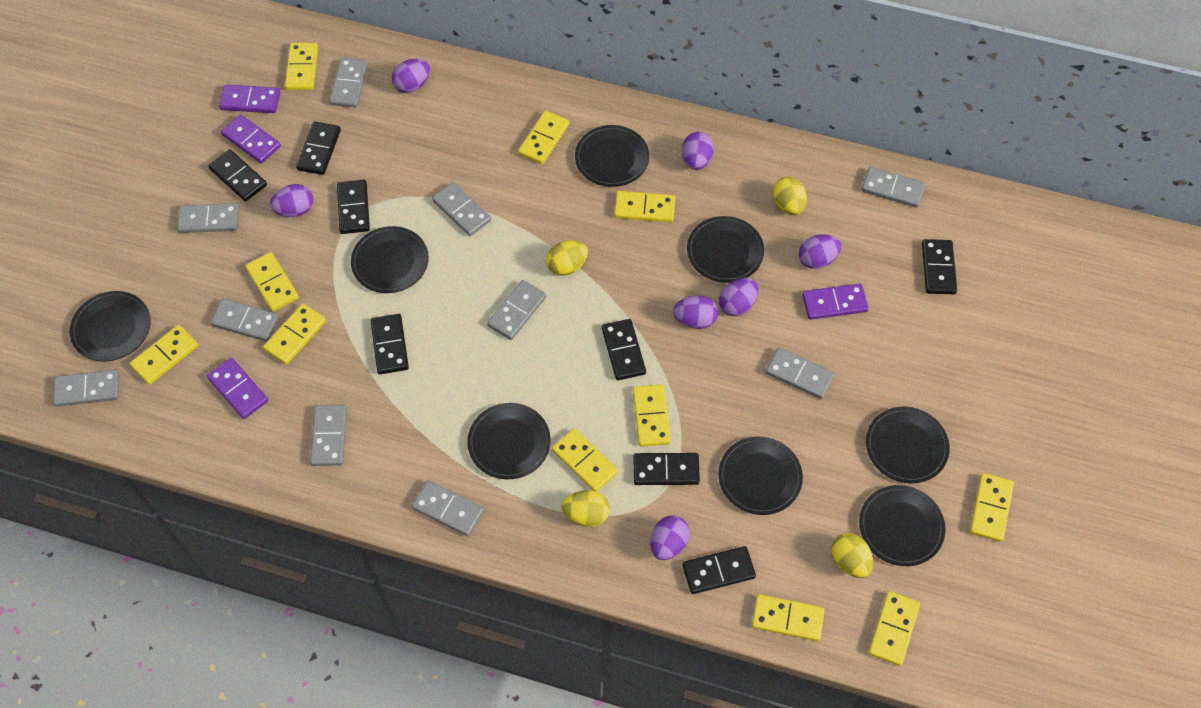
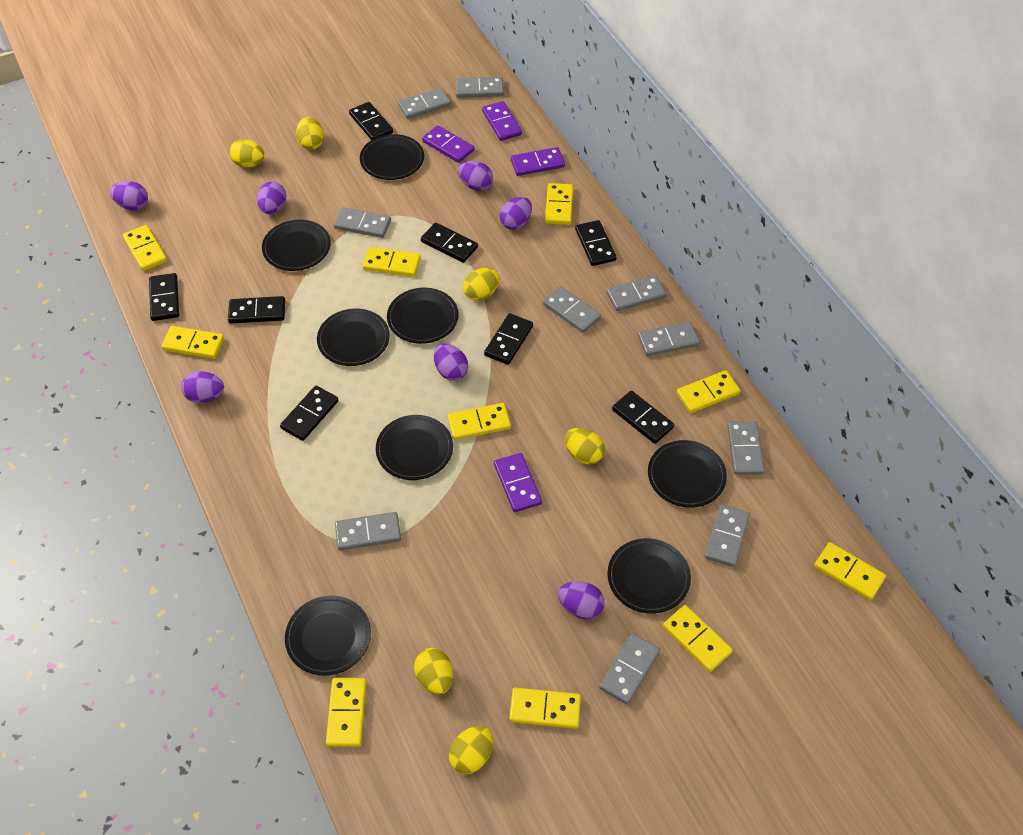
yellow domino: [130,325,198,385] [245,252,299,311] [263,304,326,365] [285,43,318,90] [518,111,569,164] [552,428,618,492] [614,191,675,222] [633,385,671,447] [752,594,825,641] [868,591,920,666] [970,473,1014,542] = 11 -> [123,225,167,271] [161,326,224,359] [326,678,366,747] [363,247,421,277] [447,403,511,440] [509,687,581,729] [545,183,573,225] [663,605,733,672] [676,370,740,413] [814,542,886,600] = 10
yellow egg: [546,240,588,276] [562,490,610,527] [773,177,807,215] [831,533,873,578] = 4 -> [229,139,265,167] [296,117,324,150] [414,648,453,695] [449,725,493,774] [463,268,500,301] [564,428,605,464] = 6

